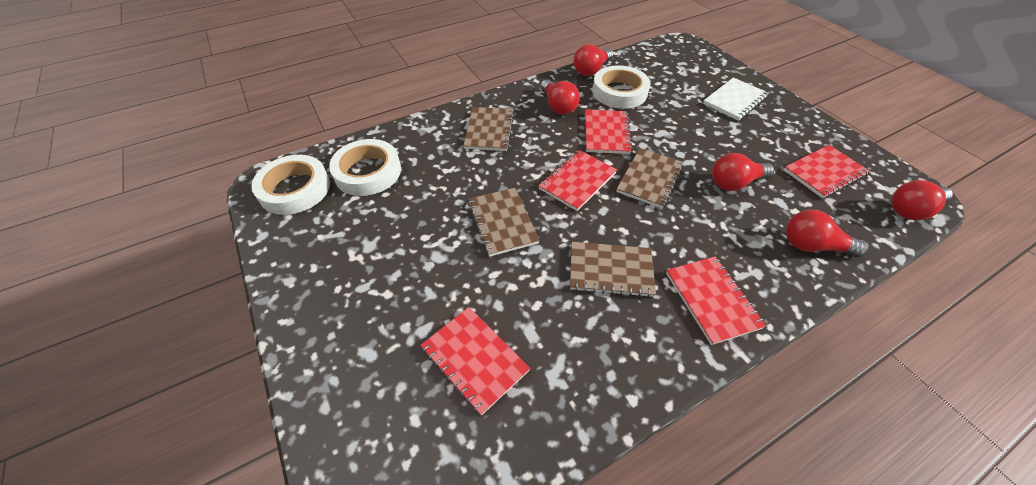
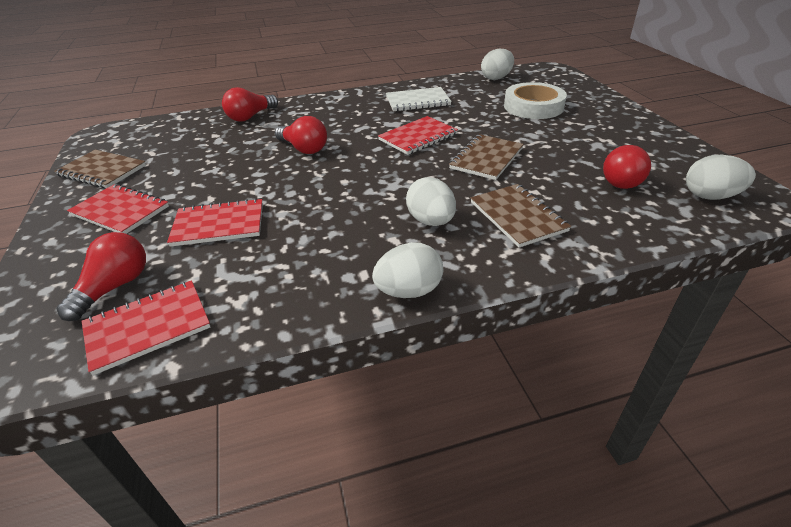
brown notebook: [463,107,514,151] [468,188,540,257] [570,242,656,298] [616,148,684,208] = 4 -> [54,150,146,188] [449,134,524,180] [471,184,571,248] = 3
red light bulb: [540,80,580,115] [574,44,613,76] [712,153,774,191] [786,210,868,257] [891,180,953,220] = 5 -> [56,232,146,321] [222,87,278,122] [275,116,327,154] [603,145,651,189] = 4
red notebook: [420,307,530,416] [539,150,617,211] [585,109,632,154] [666,257,766,345] [784,145,870,198] = 5 -> [67,184,169,234] [82,280,211,375] [167,198,263,247] [378,116,458,155] = 4
white egg: none = 0 -> [372,242,443,298] [406,177,456,226] [481,48,514,80] [686,155,756,200] = 4
white tape: [251,155,330,215] [329,139,401,196] [592,65,651,109] = 3 -> [504,82,567,119] = 1

